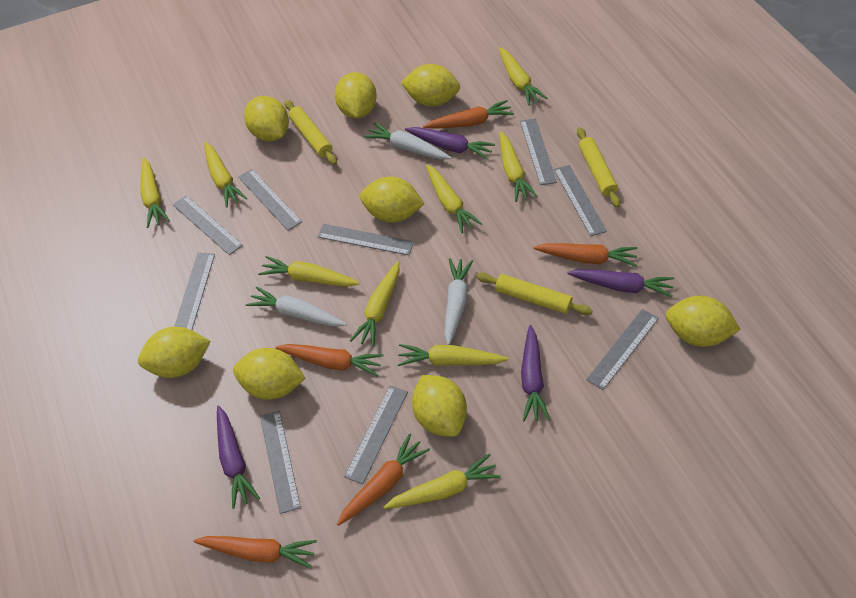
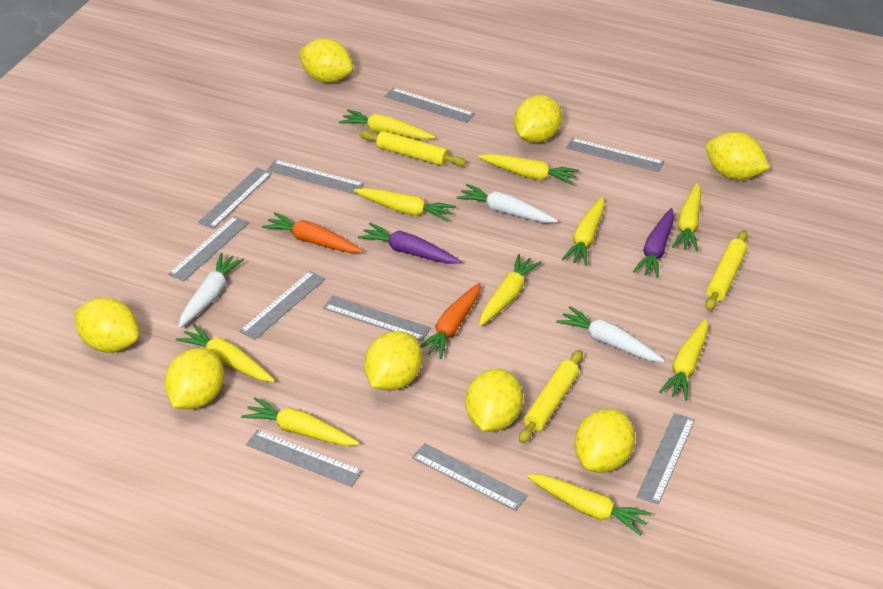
grey ruler: [173,195,243,255] [174,253,215,330] [238,169,302,230] [260,411,301,514] [318,224,414,255] [344,386,408,484] [520,118,557,185] [554,165,607,236] [586,309,659,390] = 9 -> [168,216,249,281] [198,168,272,229] [239,271,325,340] [246,430,363,487] [267,160,364,195] [323,295,431,341] [385,88,475,123] [412,443,528,511] [566,138,664,172] [637,413,695,504] = 10
orange carrot: [193,536,317,569] [276,344,384,376] [337,434,430,526] [423,100,514,129] [534,243,637,266] = 5 -> [262,212,363,253] [420,283,481,359] = 2
purple carrot: [217,406,260,509] [405,127,495,160] [521,325,550,422] [567,269,674,298] = 4 -> [358,223,461,264] [633,208,674,278] = 2
yellow carrot: [140,157,170,228] [204,142,248,208] [258,256,360,287] [350,261,400,347] [384,454,501,509] [397,344,508,366] [426,164,482,233] [499,47,547,105] [500,131,538,202] = 9 -> [176,324,275,382] [241,397,360,446] [339,109,435,140] [353,188,456,222] [478,154,579,185] [479,254,542,326] [527,474,652,536] [562,197,605,266] [659,318,708,401] [672,183,701,252] = 10

